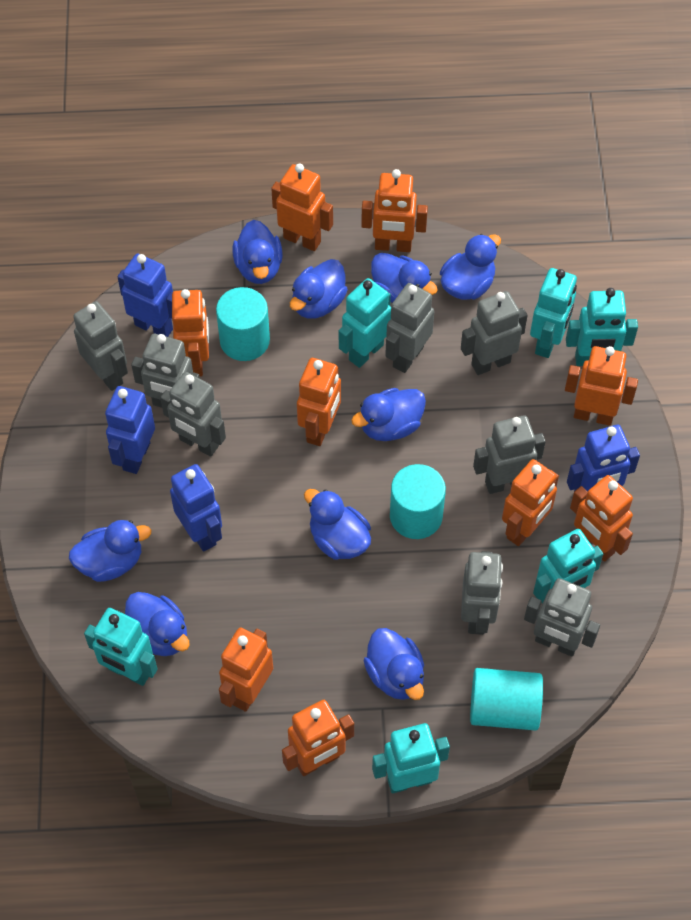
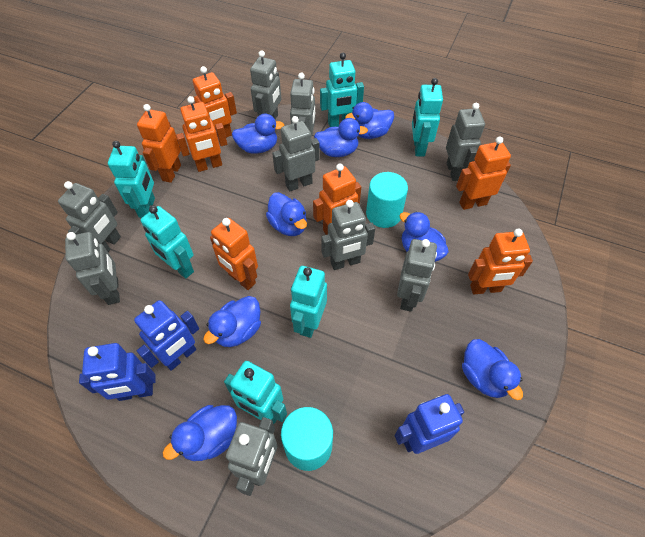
blue duck: [69,520,151,582] [125,592,190,656] [232,220,283,284] [290,259,348,319] [304,489,371,560] [351,388,426,441] [364,628,424,700] [371,253,438,303] [440,234,501,300] = 9 -> [163,405,237,461] [203,296,261,347] [232,114,284,154] [266,192,307,236] [314,118,368,157] [345,102,394,139] [399,212,449,262] [462,339,523,400] = 8
blue robot: [105,386,155,474] [118,253,173,337] [170,464,222,552] [567,425,640,491] = 4 -> [79,343,156,401] [134,300,199,371] [395,394,464,454] = 3
grey robot: [73,301,128,391] [131,334,200,408] [160,372,226,457] [385,283,434,373] [461,291,527,375] [461,551,503,635] [473,415,546,494] [524,578,600,656] = 8 -> [58,181,121,252] [65,232,120,305] [226,417,278,496] [250,50,281,119] [272,116,320,191] [290,72,315,137] [321,200,375,270] [397,239,437,312] [446,103,485,181] = 9
orange robot: [172,289,209,377] [219,627,273,712] [271,164,333,251] [282,700,354,776] [297,358,341,446] [361,169,428,252] [502,459,559,546] [565,346,638,426] [570,475,633,561] = 9 -> [137,104,181,183] [176,96,227,172] [193,66,237,141] [210,218,258,290] [313,163,361,235] [456,136,511,210] [468,229,533,294] = 7
turquoise cylinder: [216,287,270,361] [390,464,446,539] [470,668,543,731] = 3 -> [281,407,333,471] [366,172,408,228] = 2

